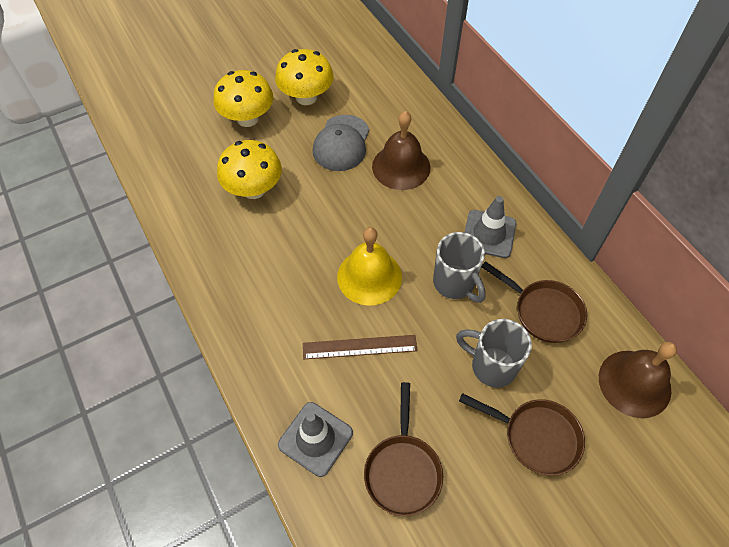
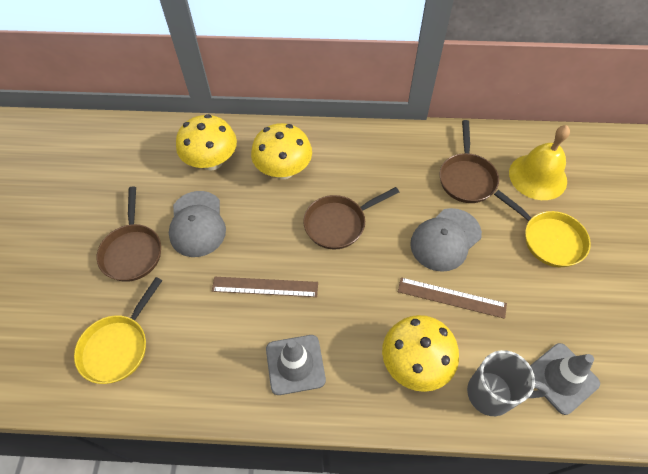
brown bell: [372,111,430,190] [599,342,677,418] = 2 -> none = 0
brown ruler: [303,335,418,359] = 1 -> [212,277,318,297] [398,277,507,319] = 2
grey cap: [313,115,370,171] = 1 -> [169,191,226,257] [410,208,482,272] = 2
grey mug: [433,232,486,303] [456,319,532,388] = 2 -> [467,350,550,416] = 1
yellow pan: none = 0 -> [74,277,162,384] [494,190,591,267] = 2

